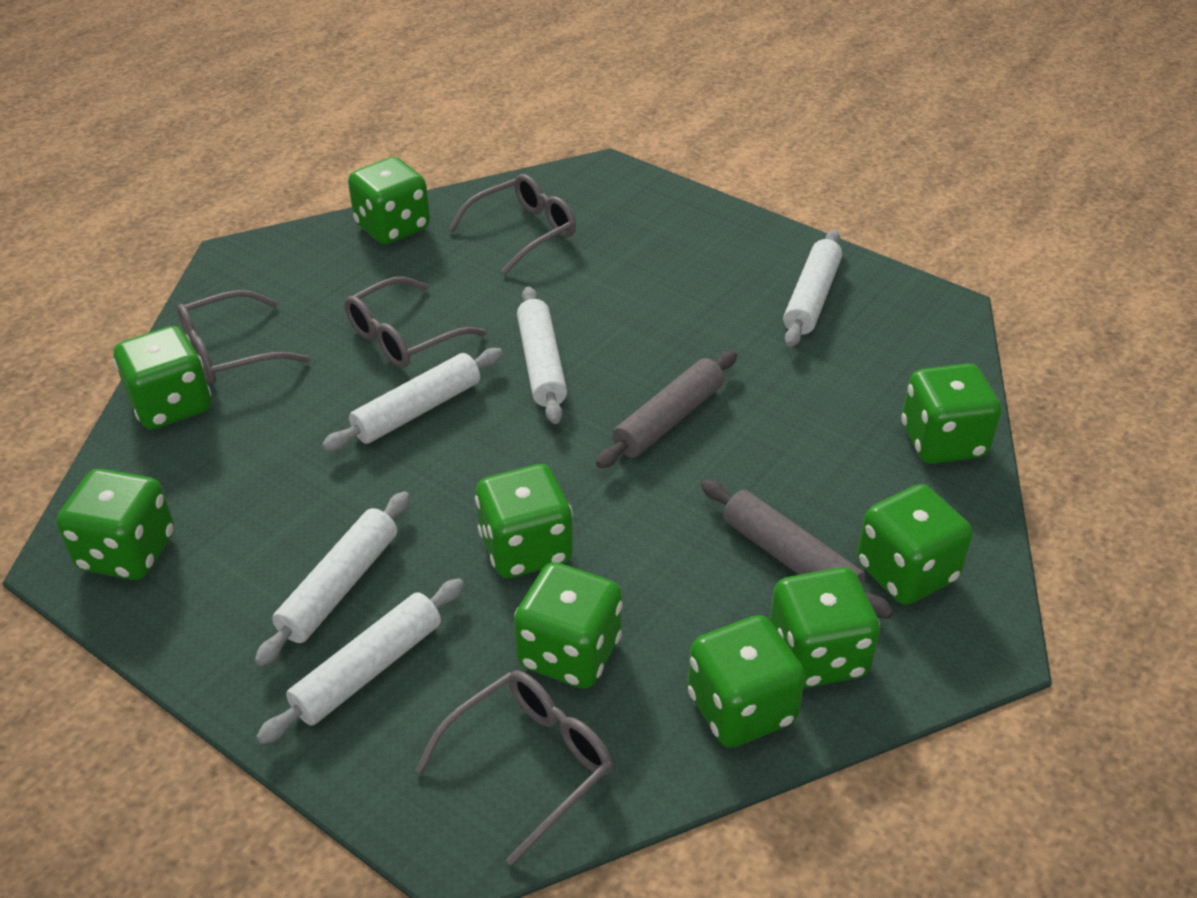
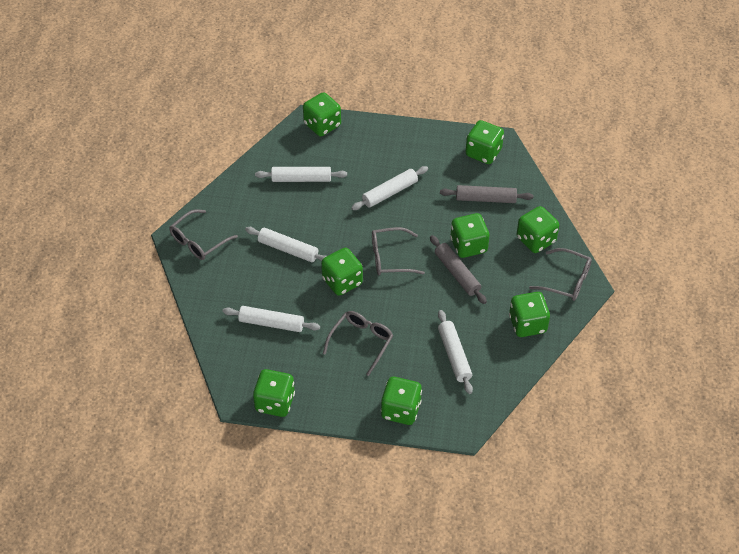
green dice: [56,469,174,580] [113,326,211,429] [348,157,430,244] [475,464,573,578] [514,562,622,689] [687,615,805,748] [770,567,880,688] [857,484,973,605] [901,364,1001,464] = 9 -> [253,369,295,417] [303,92,341,136] [321,248,363,296] [381,377,422,425] [450,213,490,258] [466,120,504,164] [509,292,550,337] [517,206,559,253] = 8

